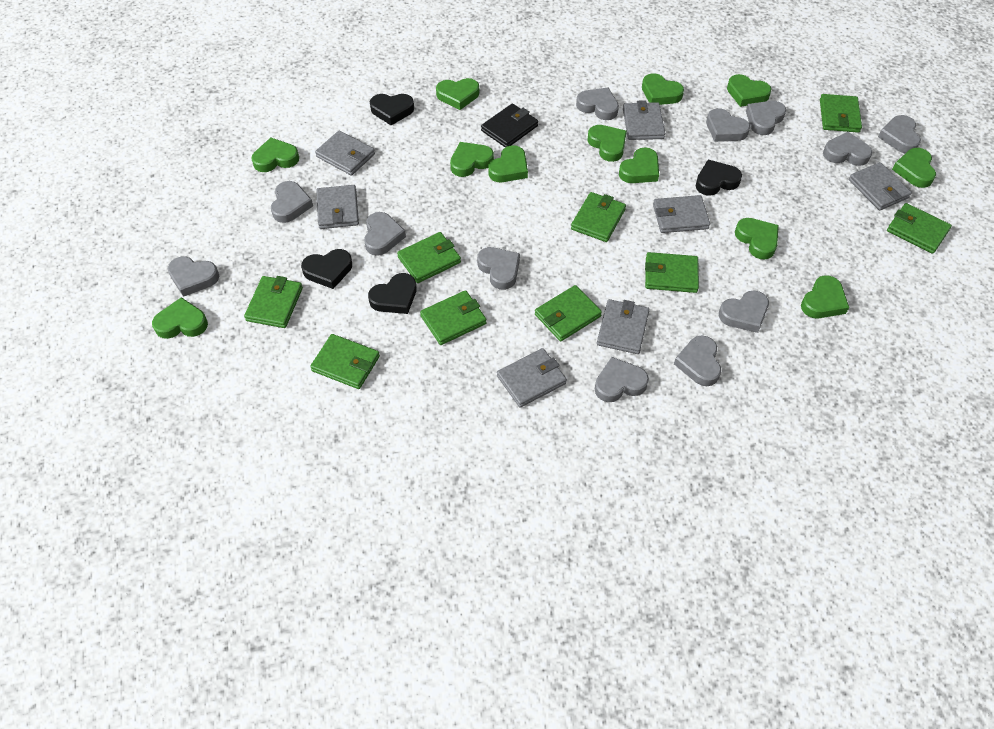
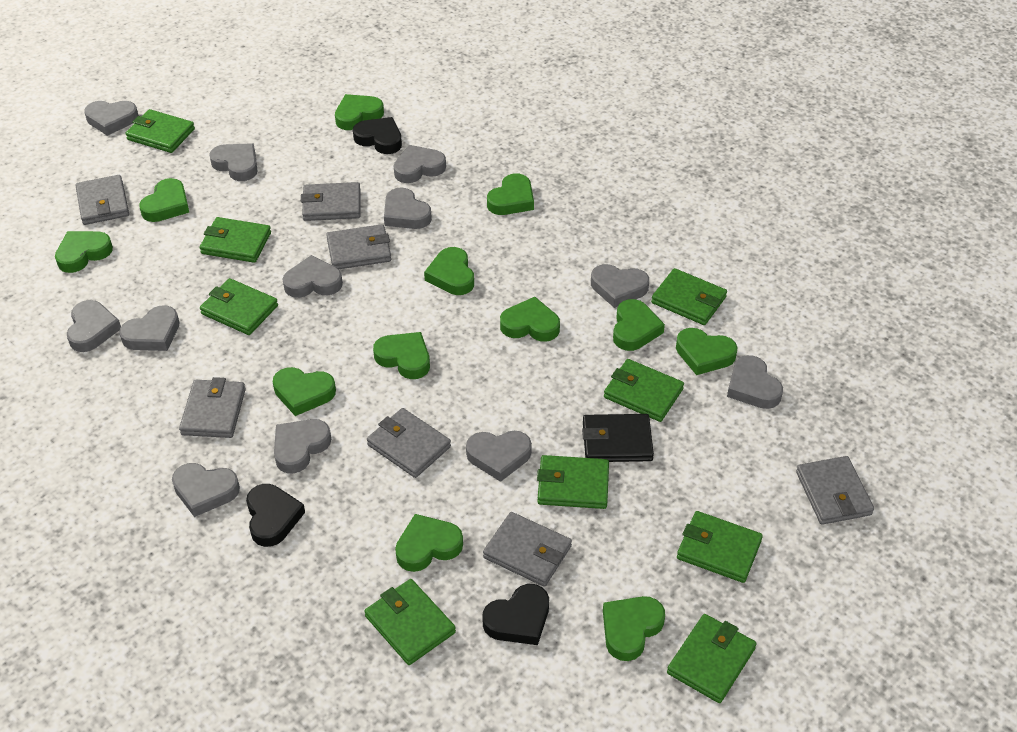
black heart: [301,249,352,289] [368,273,417,314] [370,94,414,125] [696,160,742,196] = 4 -> [246,484,305,547] [353,117,402,154] [483,584,549,645] = 3

